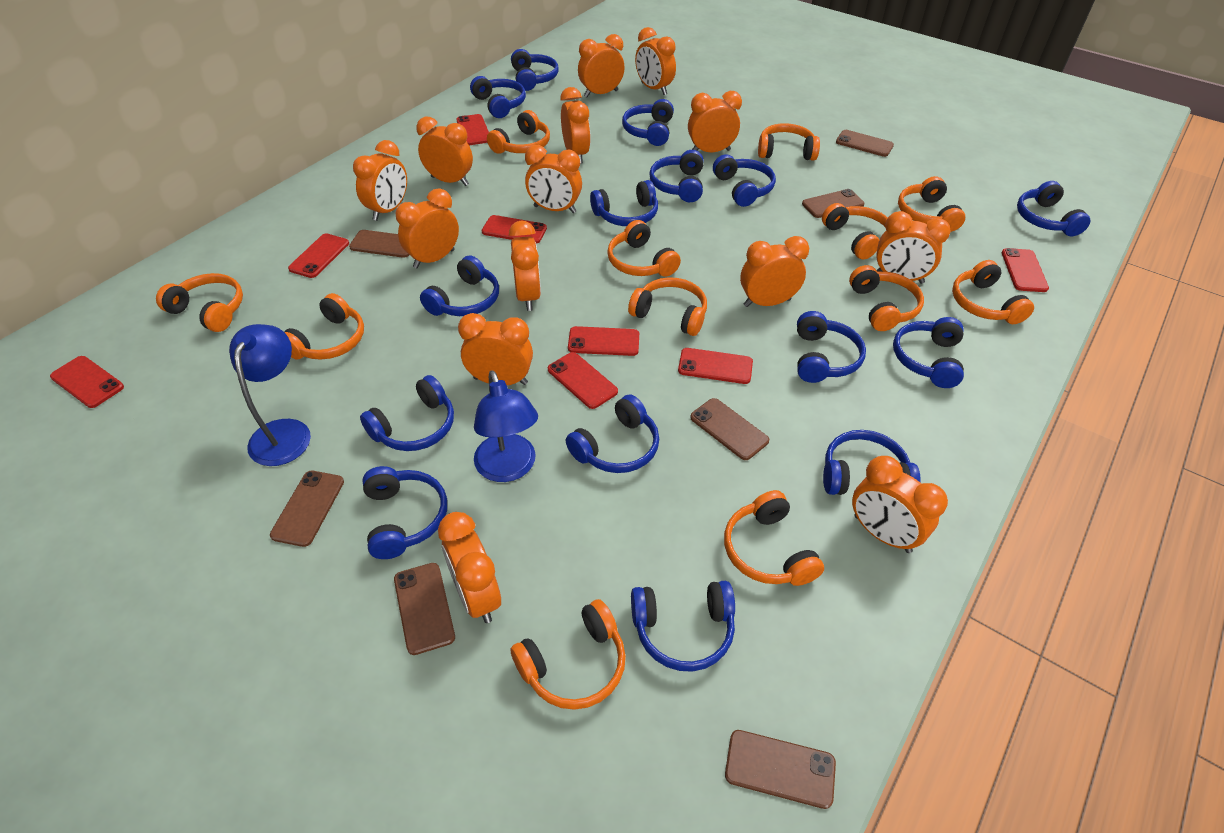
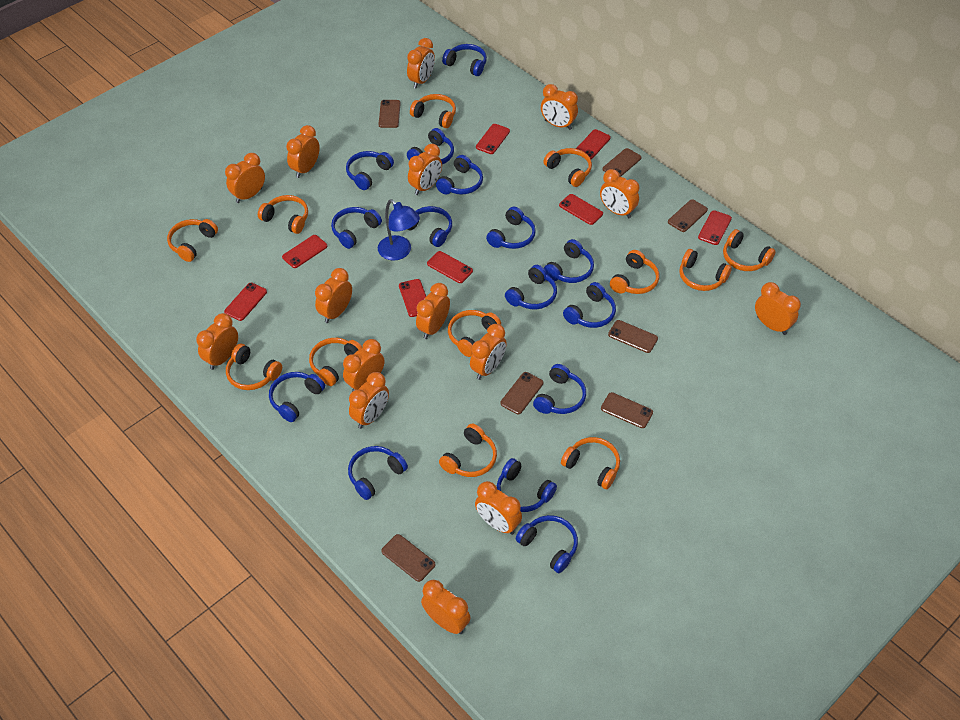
blue lamp: [229,324,311,466] [474,370,538,482] = 2 -> [378,199,420,261] = 1
orange clock: [353,140,407,221] [396,188,459,269] [416,117,473,186] [438,512,501,623] [458,313,533,385] [509,221,541,311] [525,145,582,213] [561,87,591,164] [578,34,625,97] [635,27,676,95] [688,91,742,152] [740,236,809,307] [852,456,948,553] [876,211,951,284] = 14 -> [196,313,238,370] [225,153,265,203] [286,125,320,178] [315,268,352,323] [343,339,384,392] [349,372,389,429] [407,38,435,88] [408,144,442,195] [416,283,450,339] [421,580,471,634] [470,324,507,380] [475,481,522,535] [541,84,578,130] [600,169,639,219] [755,282,801,335] = 15

